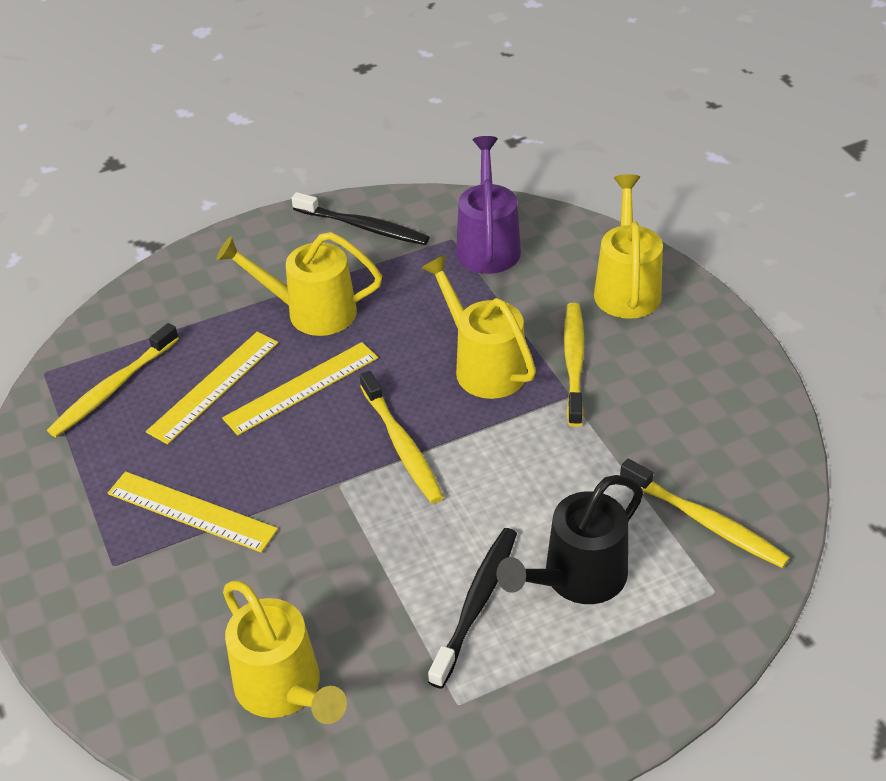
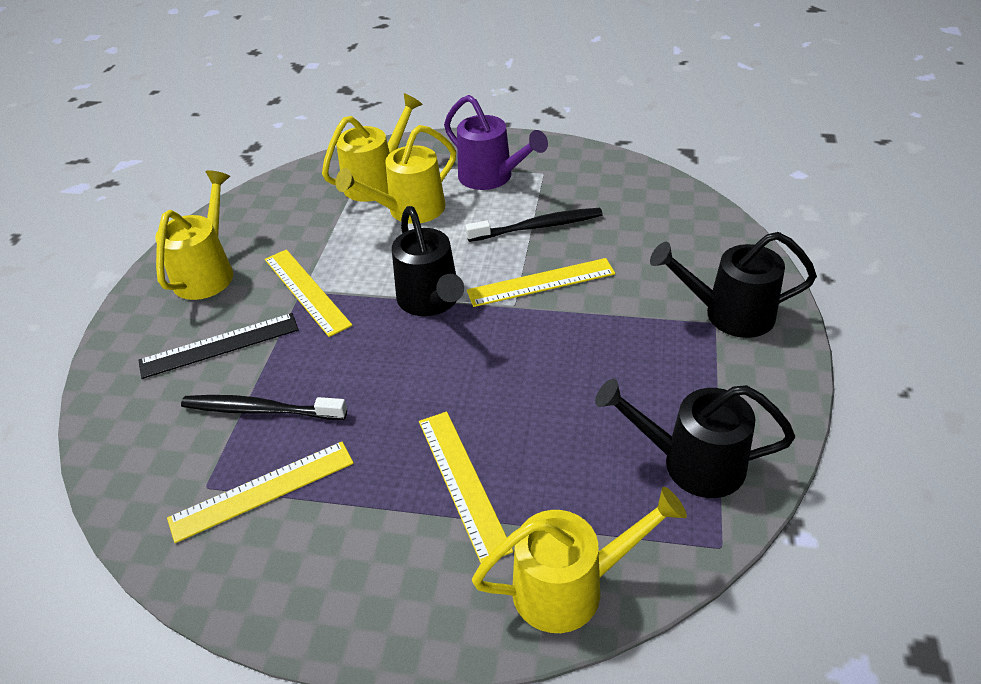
black ruler: none = 0 -> [138,313,299,379] = 1
black watering can: [496,475,643,604] = 1 -> [392,206,464,316] [595,379,795,498] [650,232,817,338] = 3
yellow ruler: [108,471,278,553] [146,332,279,444] [222,342,378,435] = 3 -> [167,442,354,543] [265,249,352,337] [419,412,513,563] [467,258,615,307] = 4
yellow toothbrush: [47,323,179,437] [360,371,444,503] [564,303,584,427] [620,459,790,568] = 4 -> none = 0

